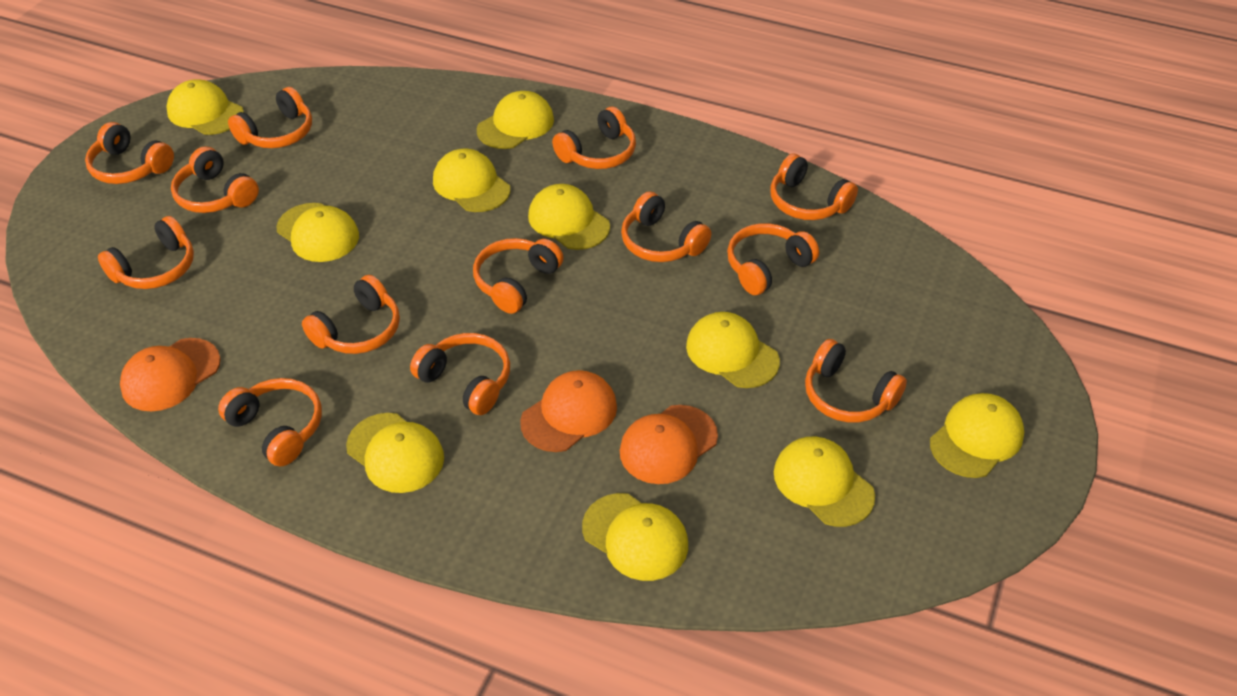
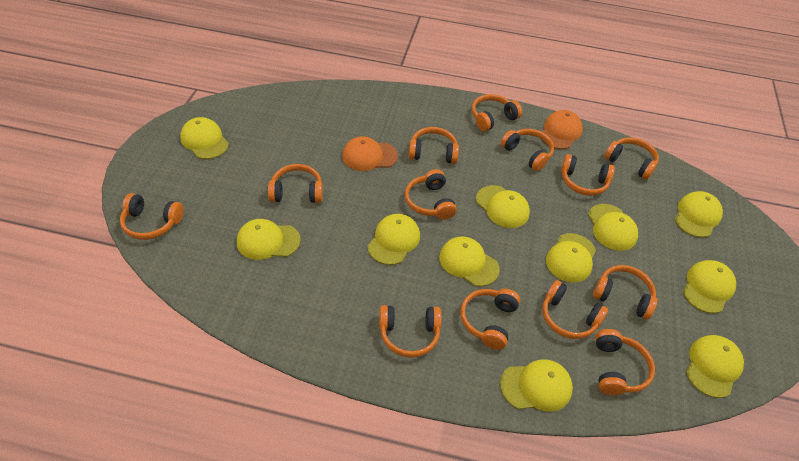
orange cap: [120,338,221,411] [520,370,617,452] [620,405,718,484] = 3 -> [342,136,398,171] [541,110,583,149] = 2
yellow cap: [166,79,244,135] [277,203,359,262] [346,413,444,493] [433,148,510,212] [477,91,554,149] [528,184,610,250] [582,493,688,581] [686,312,780,388] [774,437,875,527] [930,393,1024,478] = 10 -> [180,117,229,159] [237,219,301,260] [367,214,420,265] [439,236,500,287] [476,185,530,228] [500,359,573,412] [546,233,596,283] [588,204,638,251] [674,191,723,237] [683,260,736,313] [686,335,744,398] = 11

